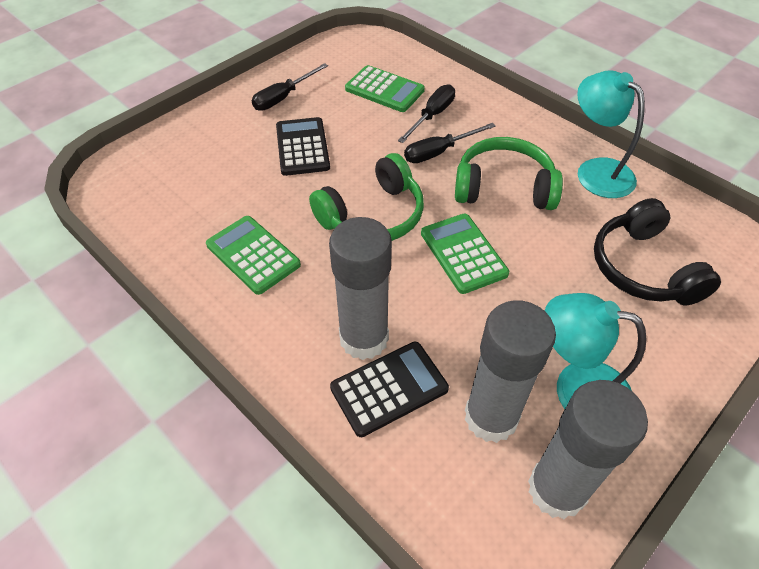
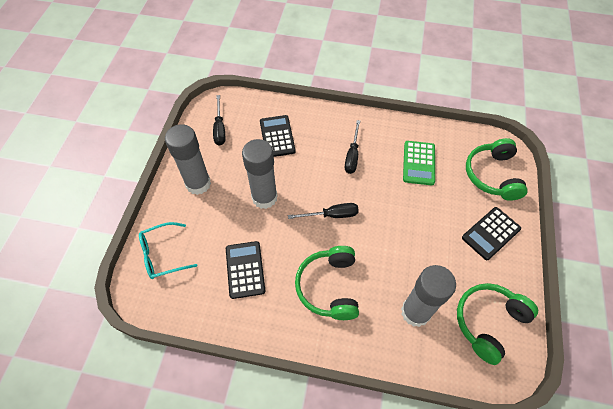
black calculator: [276,117,330,176] [330,342,449,437] = 2 -> [226,241,265,299] [260,115,296,157] [462,207,521,260] = 3
black headphones: [594,198,721,305] = 1 -> none = 0
green calculator: [206,216,301,295] [345,65,425,112] [421,214,509,294] = 3 -> [403,141,435,185] = 1
green headphones: [309,153,424,241] [455,137,563,210] = 2 -> [295,246,359,320] [457,283,538,365] [466,138,528,201] = 3
turquoise glasses: none = 0 -> [139,222,197,279] = 1
turquoise lamp: [545,293,647,409] [577,70,645,198] = 2 -> none = 0

